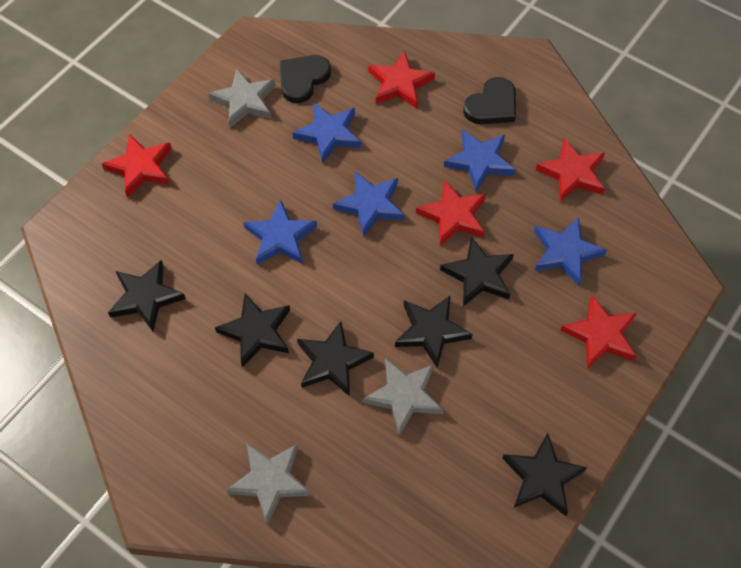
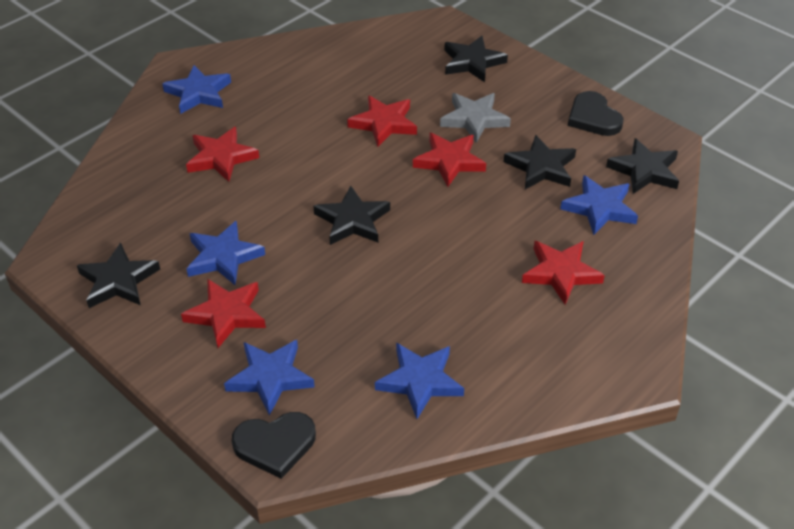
black star: [108,260,186,331] [215,293,290,367] [297,321,374,397] [395,295,472,368] [440,236,514,306] [502,433,587,516] = 6 -> [77,243,160,308] [314,186,390,245] [444,36,508,82] [504,135,576,189] [606,138,679,194] = 5
grey star: [208,69,276,127] [226,443,311,525] [363,358,443,435] = 3 -> [440,93,511,143] = 1

